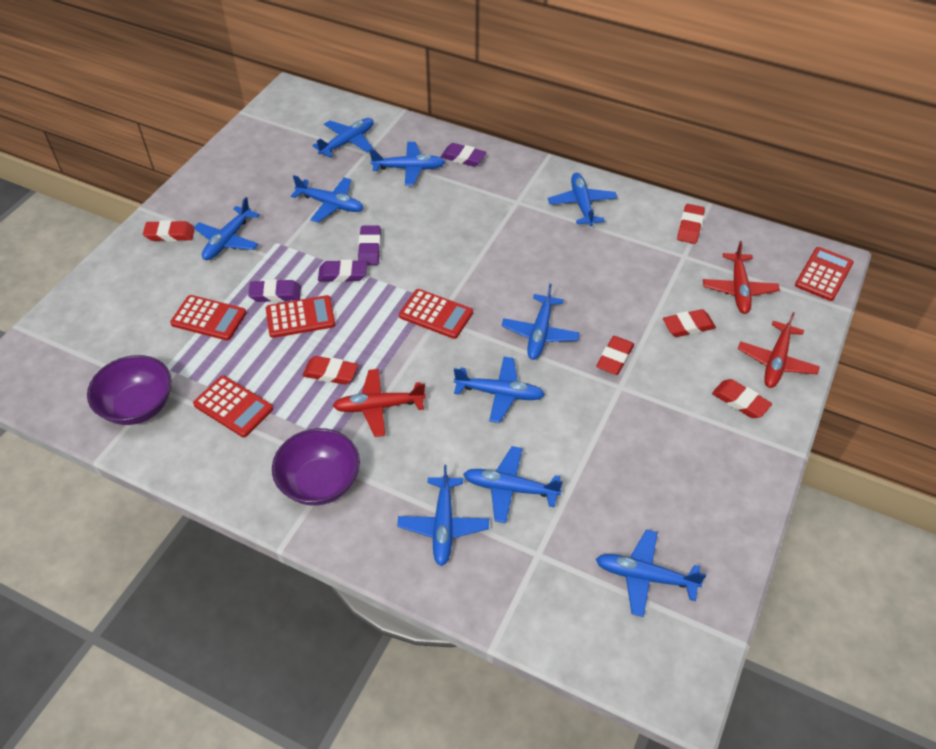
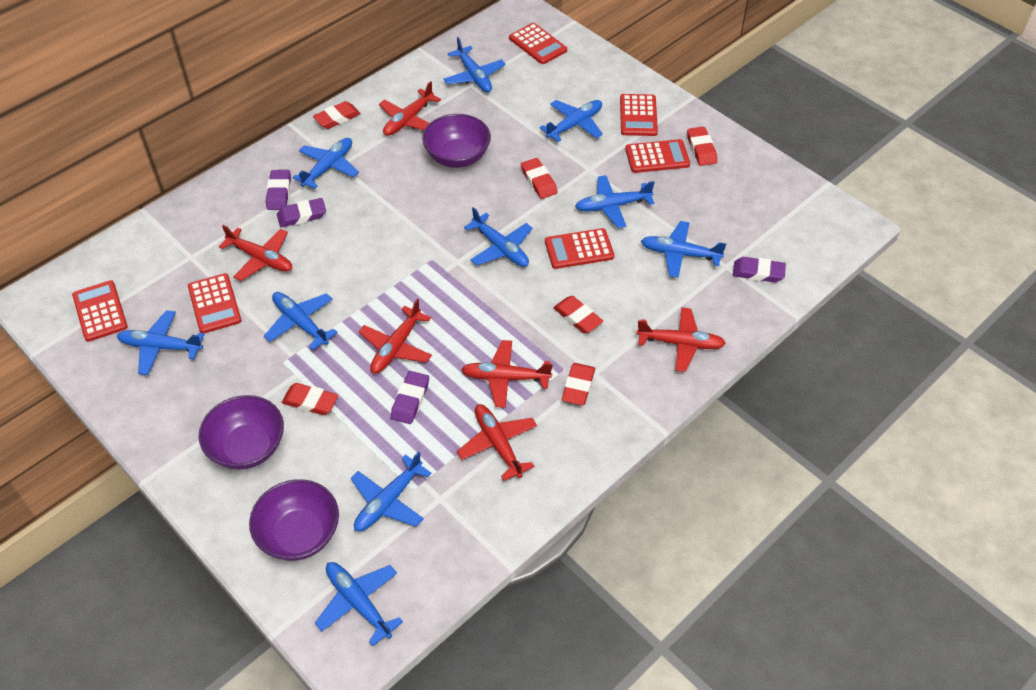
purple bowl: [87,355,172,425] [272,428,360,506] = 2 -> [199,395,284,470] [249,479,339,561] [422,114,491,168] = 3
red calculator: [170,295,247,340] [193,376,273,437] [266,295,336,338] [399,289,473,339] [795,247,854,301] = 5 -> [72,280,128,342] [188,273,242,333] [509,23,567,64] [545,228,614,269] [620,94,658,136] [625,139,690,173] = 6
red plane: [333,369,426,437] [703,241,780,314] [738,312,820,388] = 3 -> [219,225,292,281] [359,299,432,374] [379,81,441,136] [457,404,537,481] [461,340,553,408] [636,307,726,372] = 6

